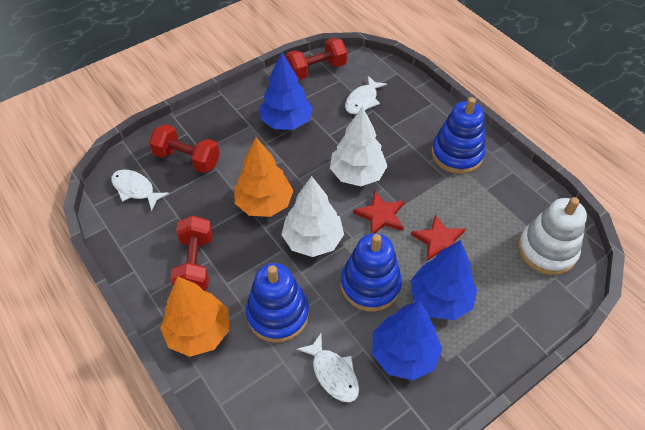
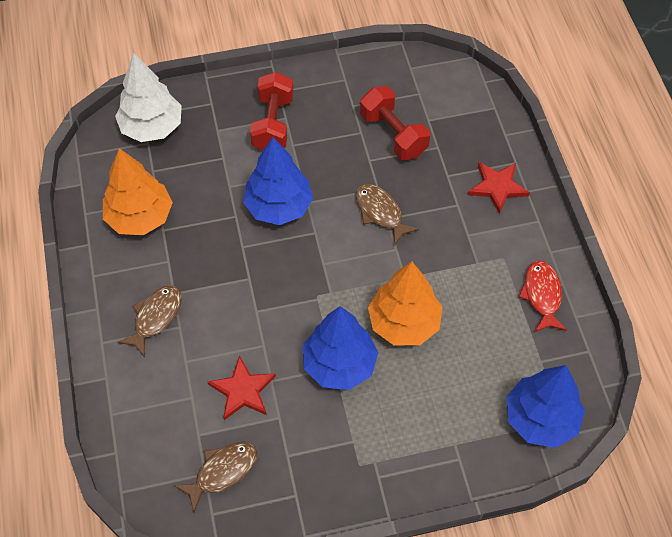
blue stacking toy: [246,263,309,343] [341,233,402,312] [431,97,486,174] = 3 -> none = 0
brown fish: none = 0 -> [117,285,182,358] [174,442,257,512] [356,184,419,245] = 3
red dumbbell: [149,124,220,173] [170,216,213,291] [286,38,347,80] = 3 -> [250,72,294,150] [360,86,430,160] = 2
red fish: none = 0 -> [518,260,567,332] = 1
white fish: [111,169,169,211] [297,333,359,402] [345,76,387,114] = 3 -> none = 0
white stacking toy: [518,197,587,275] = 1 -> none = 0
white tree: [281,176,344,257] [330,106,388,186] = 2 -> [115,53,182,142] = 1

